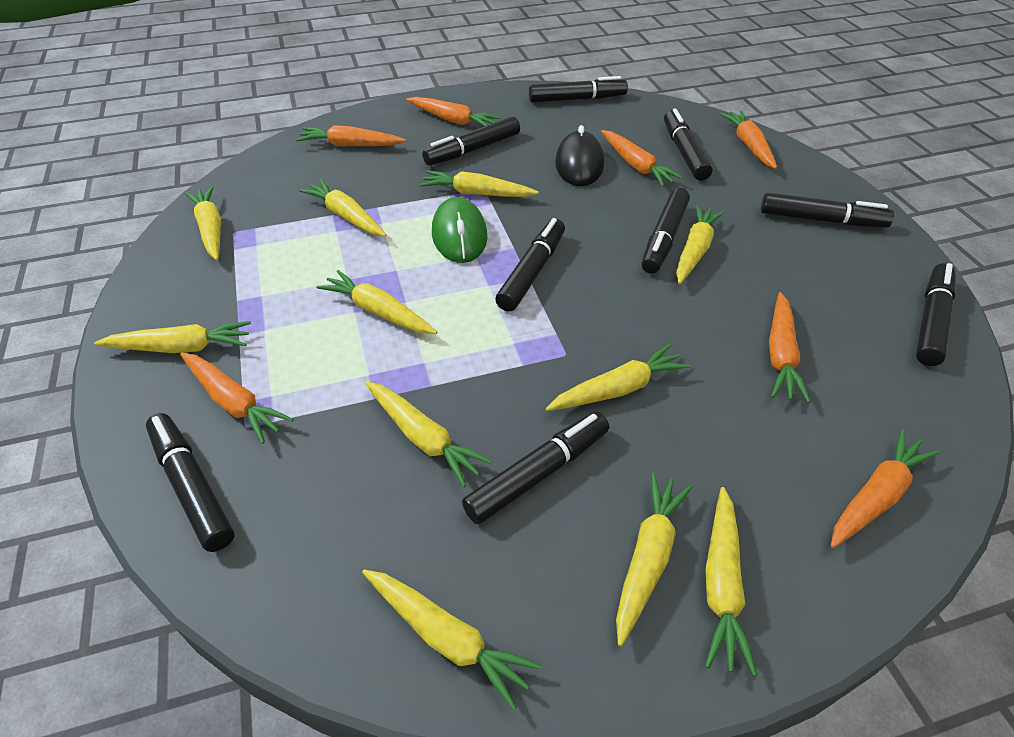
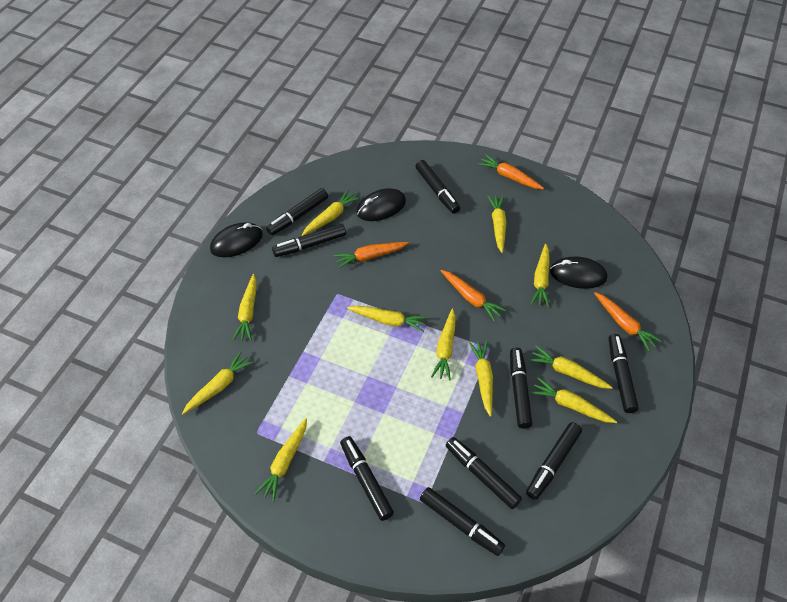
black mouse: [555,125,604,186] = 1 -> [210,222,263,257] [357,188,406,221] [550,257,608,289] = 3
green mouse: [432,197,488,263] = 1 -> none = 0
orange carrot: [180,352,293,444] [296,125,406,146] [406,97,500,126] [601,130,683,187] [720,111,777,169] [769,292,811,403] [831,429,940,548] = 7 -> [333,242,409,269] [441,270,506,322] [478,155,544,189] [594,292,662,351] = 4

